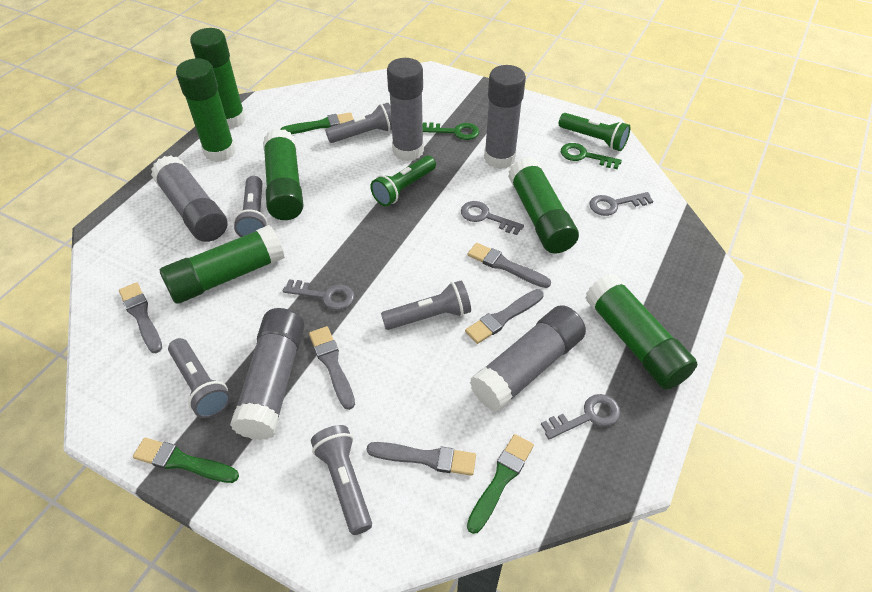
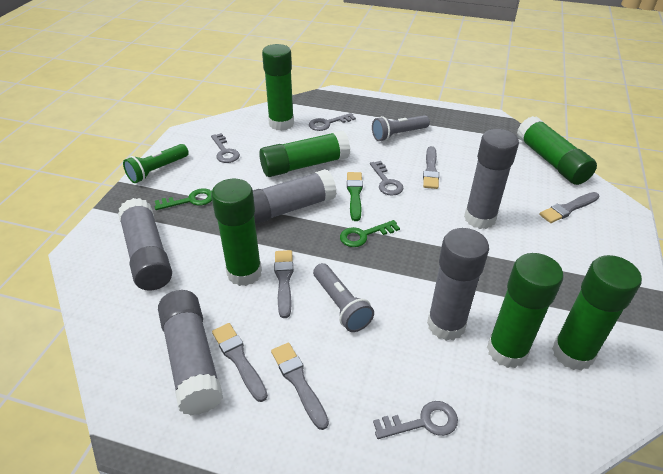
green brush: [133,438,239,483] [281,112,354,134] [467,434,534,534] = 3 -> [347,172,363,221] = 1
green flashlight: [370,155,436,206] [559,113,630,151] = 2 -> [123,144,189,183] = 1
grey flashlight: [168,338,231,418] [233,176,267,237] [311,425,372,535] [325,103,392,143] [381,281,471,330] = 5 -> [313,263,374,332] [372,115,430,141] = 2

